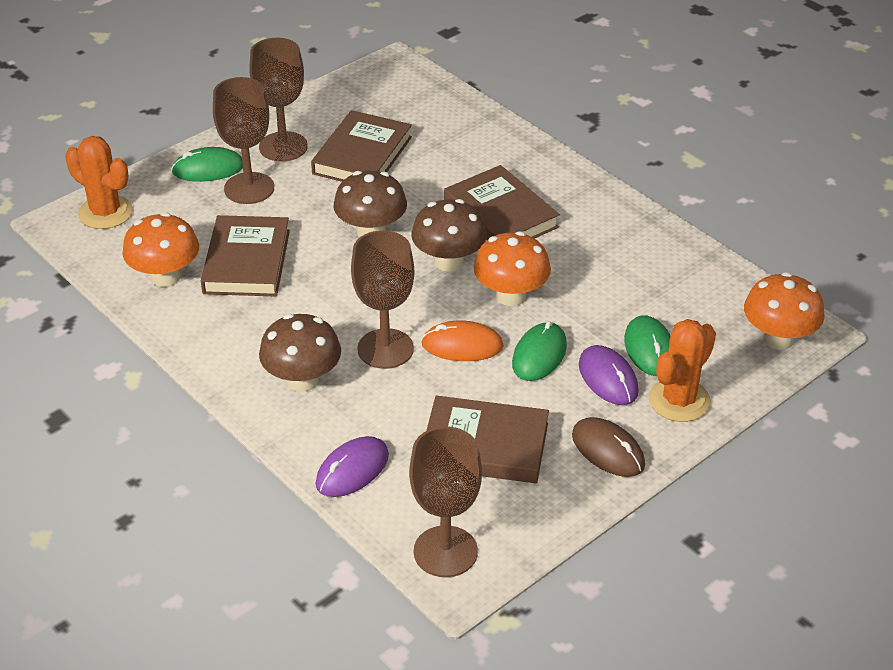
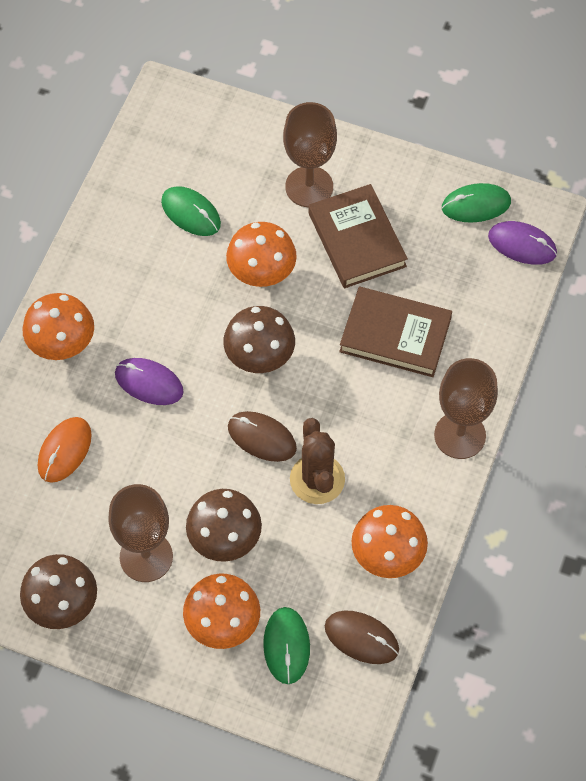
brown book: [201,215,290,297] [311,110,412,182] [426,395,549,483] [444,165,560,240] = 4 -> [309,184,408,288] [339,287,452,377] = 2
brown cactus: none = 0 -> [290,418,345,504] = 1
brown goblet: [213,77,274,204] [249,38,308,161] [351,230,414,369] [409,426,482,577] = 4 -> [108,484,173,582] [283,102,337,207] [434,358,498,459] = 3
brown mouse: [572,417,645,477] = 1 -> [228,411,297,462] [325,610,399,664] = 2
orange cactus: [65,136,133,229] [649,319,716,422] = 2 -> none = 0
orange mushroom: [122,212,199,287] [473,231,551,306] [744,272,825,350] = 3 -> [23,293,94,360] [183,574,260,649] [226,222,297,287] [352,505,428,578] = 4

